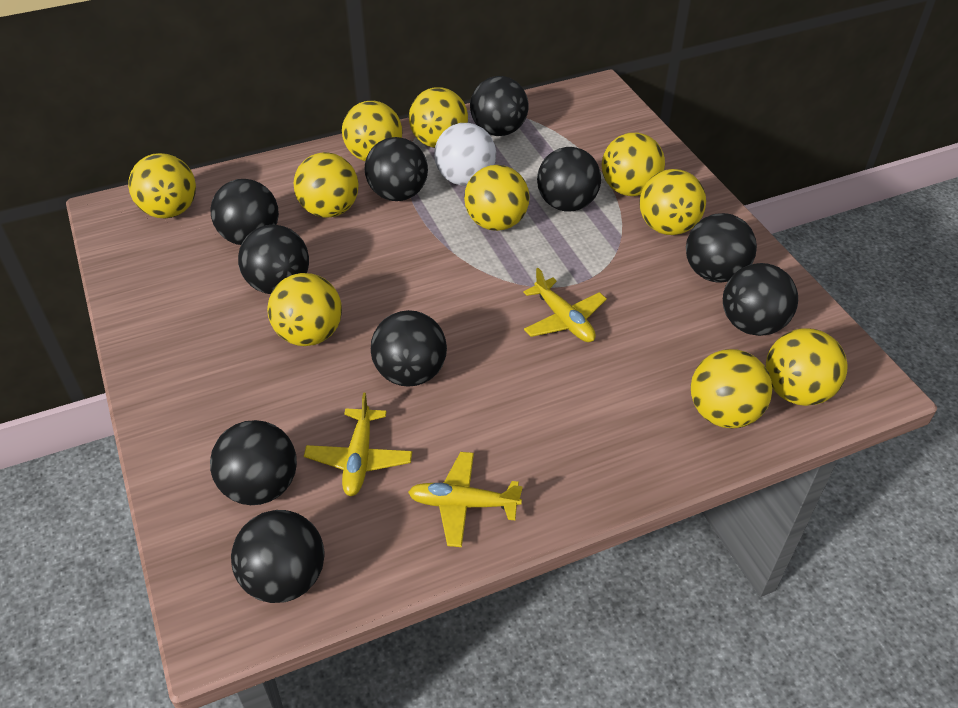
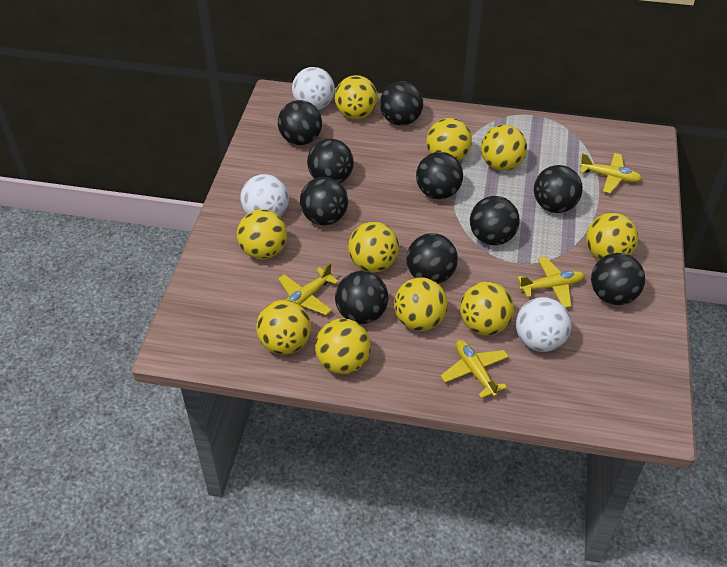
white ball: [434,123,496,186] = 1 -> [240,174,289,217] [292,67,335,110] [516,297,571,352] = 3
yellow plane: [304,393,412,496] [408,452,523,547] [523,268,607,342] = 3 -> [278,263,339,315] [440,340,509,398] [517,257,585,308] [579,153,642,194] = 4

